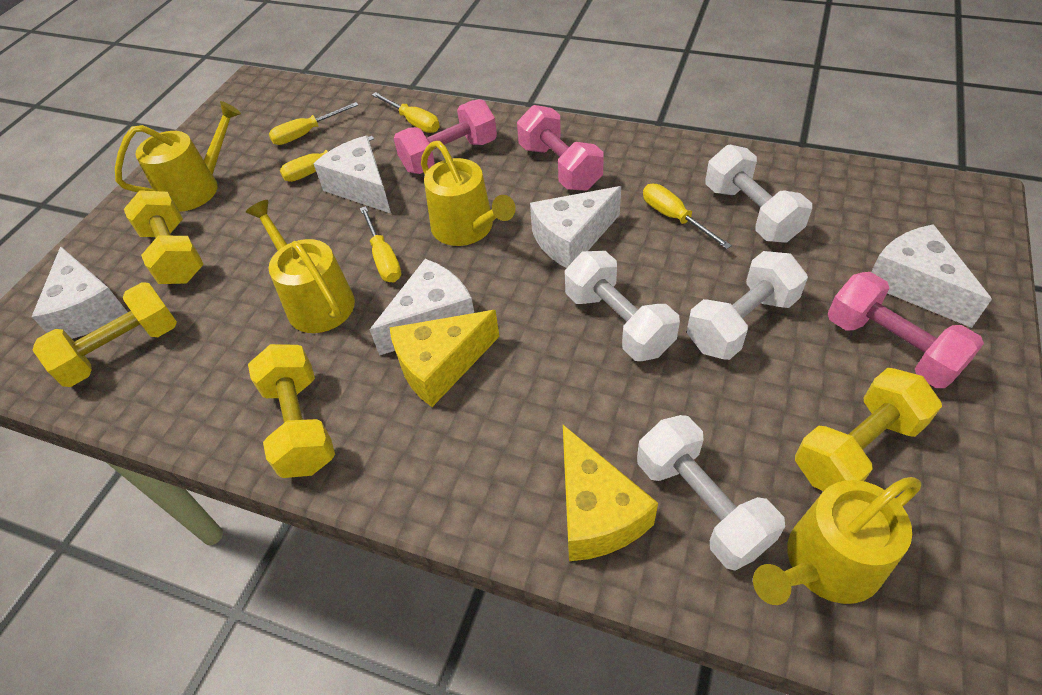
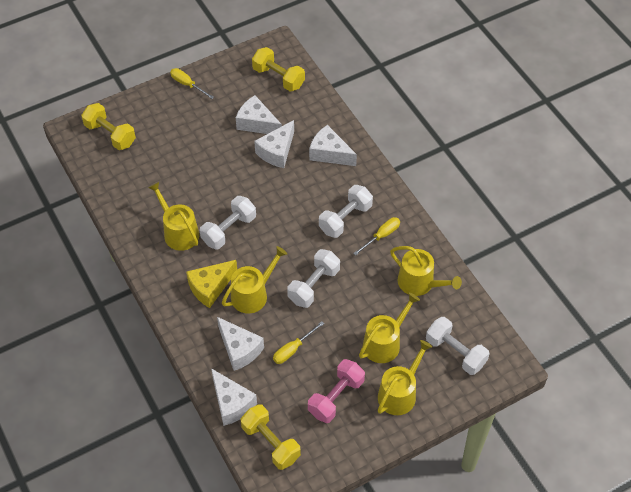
pink dumbbell: [394,99,497,174] [517,105,604,191] [828,272,984,388] = 3 -> [308,359,365,423] = 1
yellow cheese: [389,310,500,407] [563,425,658,561] = 2 -> [186,260,237,308] = 1
yellow dumbbell: [32,282,177,387] [124,190,204,284] [248,344,335,478] [795,368,942,491] = 4 -> [81,103,136,150] [241,404,301,470] [252,47,305,91] = 3
yellow screwdriver: [269,102,358,145] [280,136,374,182] [360,206,402,282] [372,92,440,133] [643,184,732,249] = 5 -> [170,68,214,99] [273,321,324,364] [353,217,400,256] = 3
yellow watering can: [115,101,241,212] [246,200,355,333] [421,141,516,246] [753,477,921,605] = 4 -> [148,182,199,251] [222,246,287,314] [359,293,420,363] [378,340,432,415] [390,246,462,296] = 5

